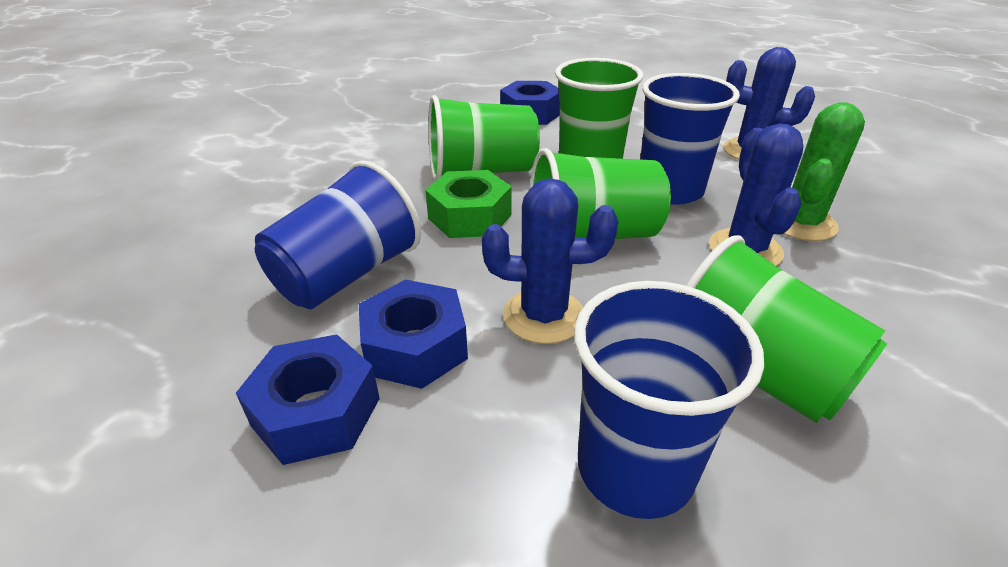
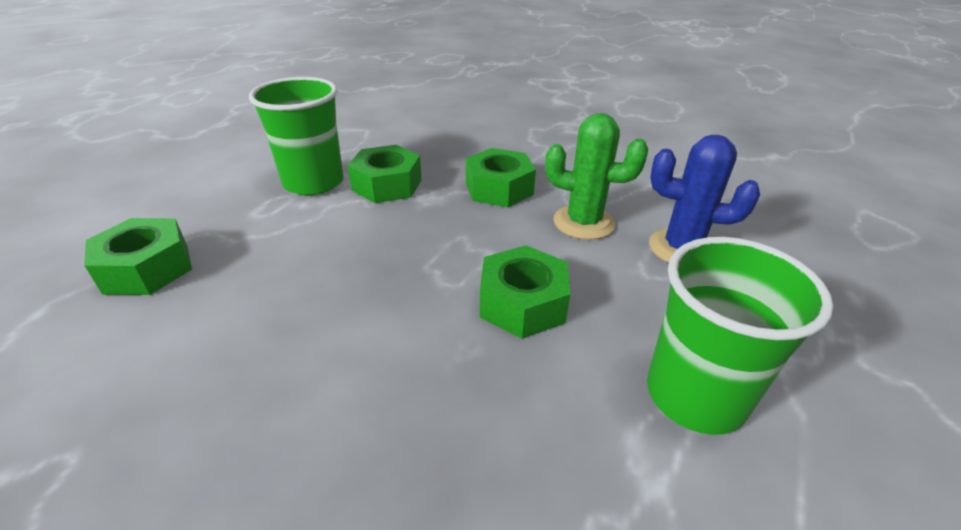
blue cactus: [482,178,618,344] [709,123,803,266] [723,47,815,159] = 3 -> [649,135,760,263] = 1
blue cup: [255,160,421,309] [574,281,764,519] [640,73,740,205] = 3 -> none = 0
blue nut: [236,334,380,465] [359,279,468,389] [500,81,560,125] = 3 -> none = 0
green cup: [428,95,540,181] [530,148,671,239] [555,58,643,159] [686,235,887,423] = 4 -> [249,77,343,195] [647,237,833,435] = 2
green nut: [425,170,512,238] = 1 -> [84,218,192,295] [348,145,422,203] [466,148,536,207] [480,245,570,339] = 4

